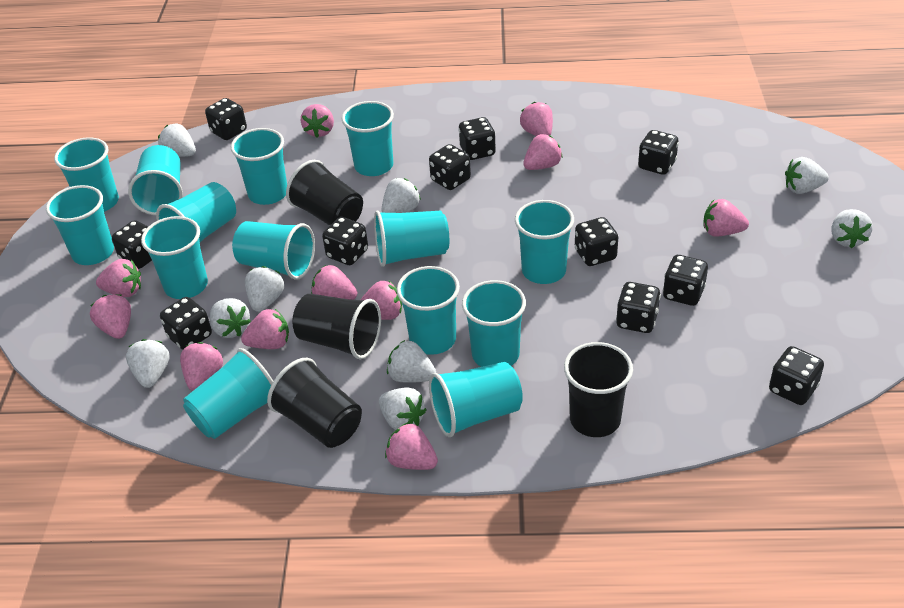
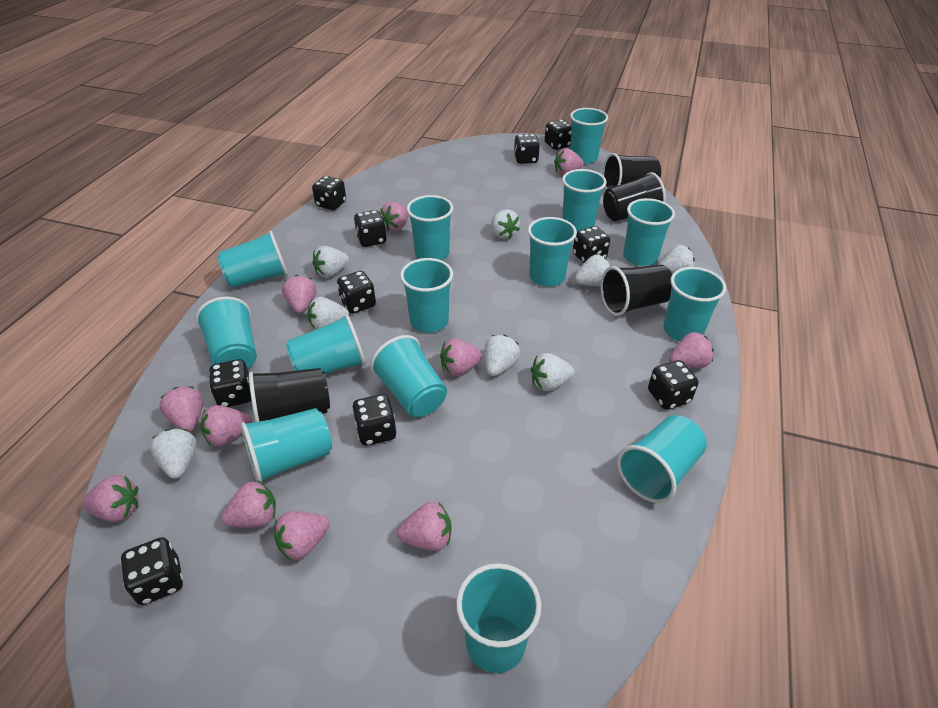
black dice: [112,220,152,269] [160,297,212,350] [205,98,247,140] [322,217,368,265] [429,144,471,190] [458,117,496,160] [575,217,618,266] [616,282,661,333] [638,130,679,175] [663,255,708,306] [769,346,824,405] = 11 -> [121,537,183,605] [209,359,251,407] [312,176,346,210] [337,271,376,314] [352,394,396,446] [354,210,387,247] [514,134,540,164] [545,120,572,150] [573,226,610,263] [648,360,699,410] = 10
white strawberry: [126,339,169,388] [158,123,196,157] [210,298,251,338] [245,266,284,312] [379,387,427,430] [381,178,421,213] [387,340,436,383] [785,157,829,194] [832,209,873,248] = 9 -> [150,429,197,479] [307,297,349,330] [312,246,349,278] [484,335,521,376] [491,209,520,239] [531,353,574,391] [574,255,611,286] [657,245,695,274] = 8

